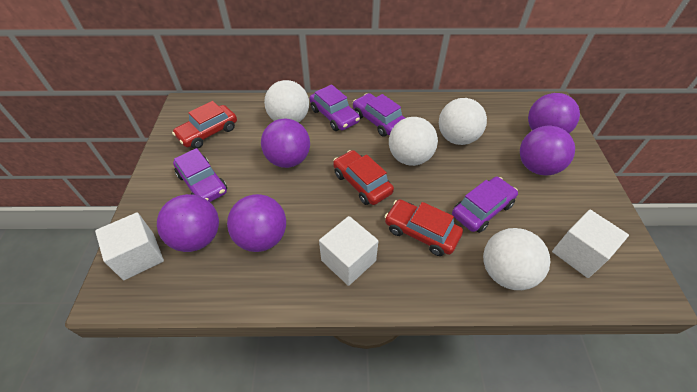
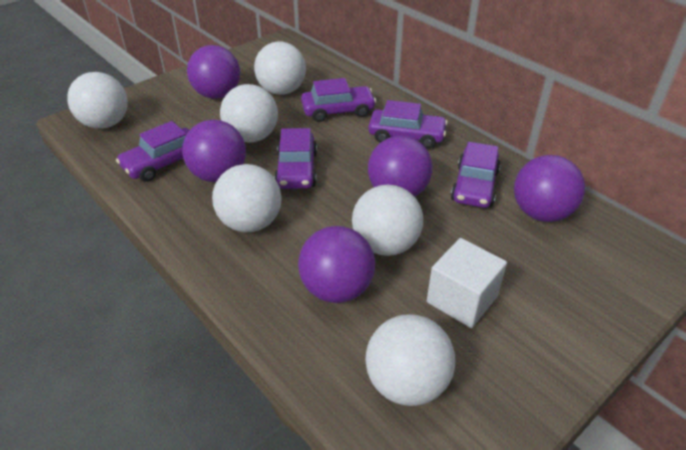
purple car: [173,148,227,202] [310,84,360,131] [353,93,405,137] [452,177,518,233] = 4 -> [116,121,189,182] [274,128,317,189] [301,78,376,122] [368,100,448,148] [451,142,501,208] = 5
red car: [172,101,237,149] [333,150,394,205] [385,200,463,256] = 3 -> none = 0
white ball: [264,80,309,123] [389,117,438,166] [439,98,487,145] [483,228,550,290] = 4 -> [67,72,128,129] [212,164,281,232] [220,84,278,143] [254,41,306,95] [352,185,423,256] [365,315,455,406] = 6
white cube: [95,212,164,280] [319,216,378,286] [552,210,629,278] = 3 -> [427,238,507,328] = 1

